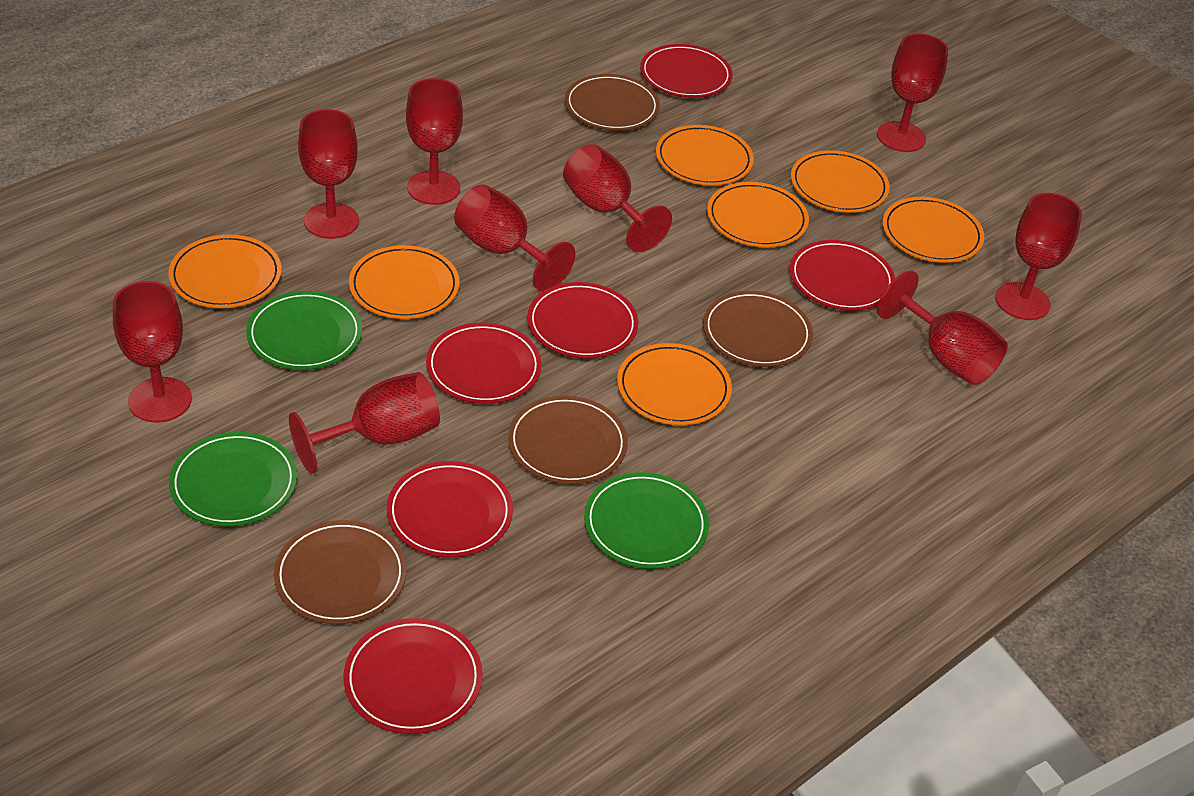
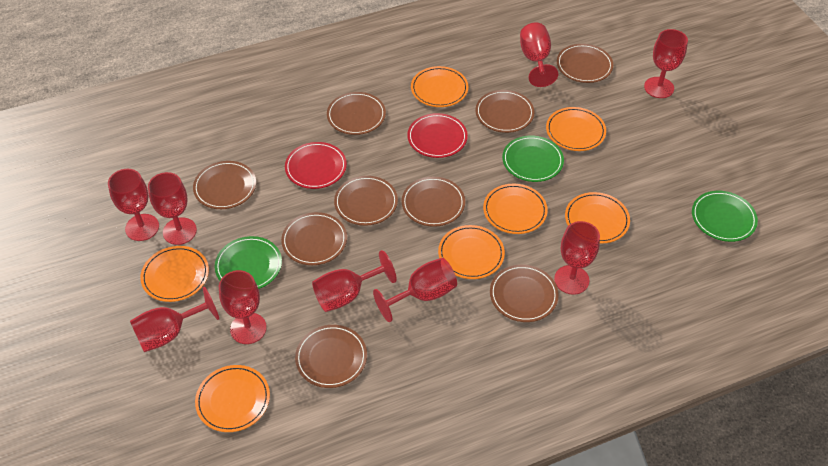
brown plate: [274,520,407,624] [508,396,628,484] [565,74,660,131] [703,291,813,367] = 4 -> [193,161,256,209] [281,212,347,265] [295,325,367,388] [327,92,386,135] [334,176,398,226] [402,177,465,227] [475,90,535,133] [490,265,559,322] [557,44,613,83] = 9
red plate: [344,618,483,734] [387,461,513,558] [426,323,542,404] [527,282,638,359] [640,44,732,98] [790,240,895,311] = 6 -> [285,142,347,189] [407,113,468,158] = 2

